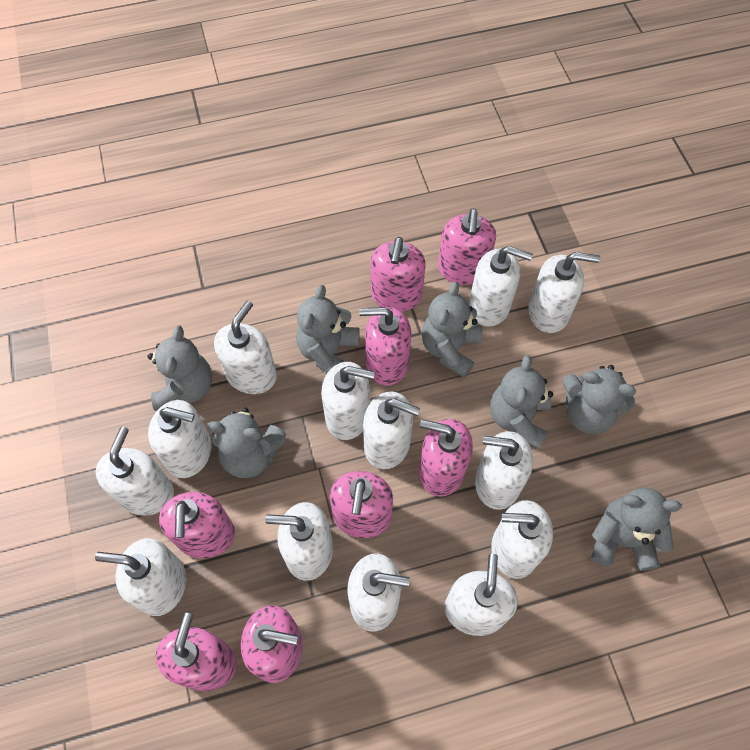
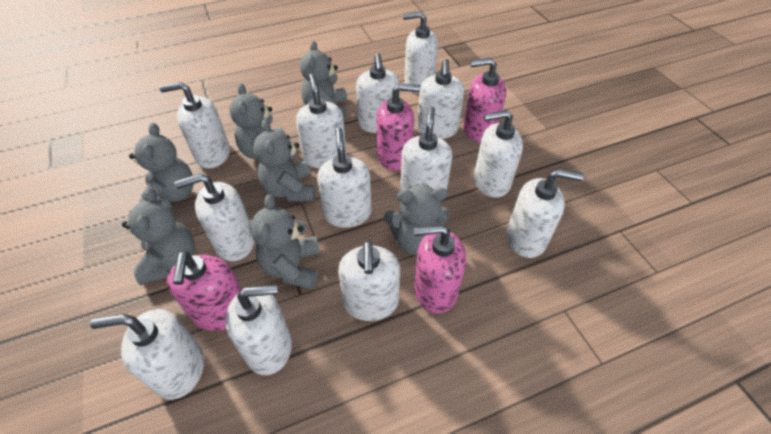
pink soap dispenser: [156,613,237,691] [159,492,235,558] [241,605,303,683] [330,471,393,538] [359,307,411,386] [371,237,425,312] [419,419,473,497] [438,208,496,285] = 8 -> [167,251,242,331] [376,84,421,171] [414,225,466,314] [464,58,506,143] = 4

